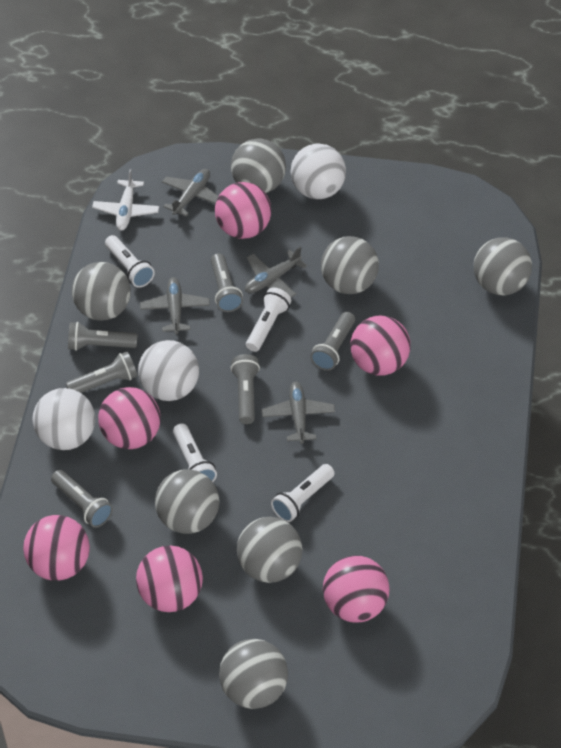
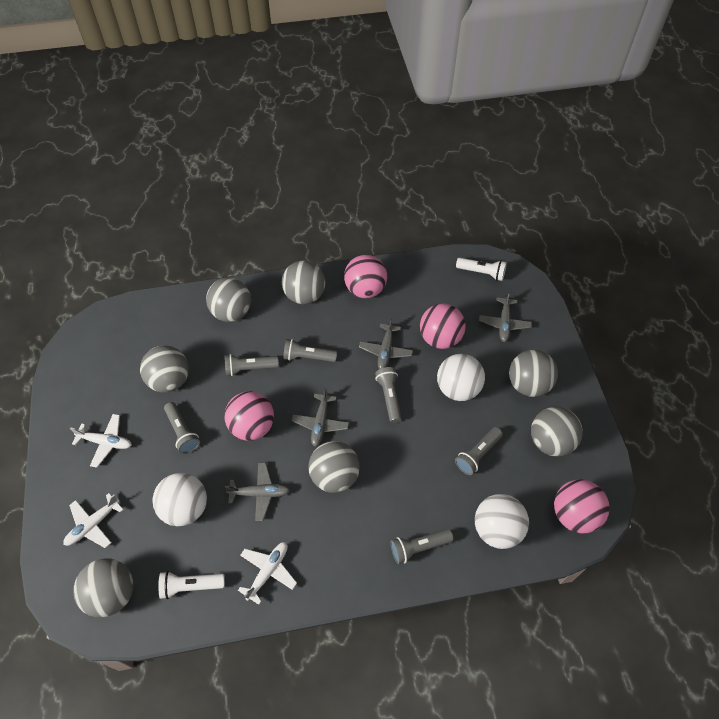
pink ball: [23,515,90,581] [98,387,161,449] [136,546,203,612] [215,182,271,239] [323,555,390,623] [350,316,411,376] = 6 -> [224,391,274,441] [344,255,387,298] [420,303,466,349] [554,479,609,533] = 4
white flashlight: [105,235,155,288] [173,423,217,482] [246,287,291,352] [271,464,335,522] = 4 -> [158,571,225,599] [456,258,507,281] = 2
white plane: [92,169,159,231] = 1 -> [64,493,124,548] [70,414,132,468] [238,542,297,605] = 3

